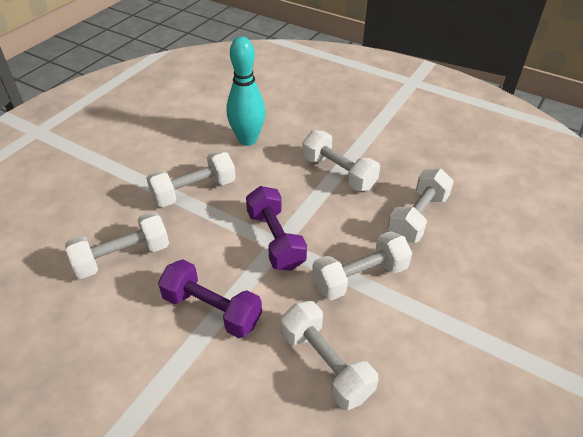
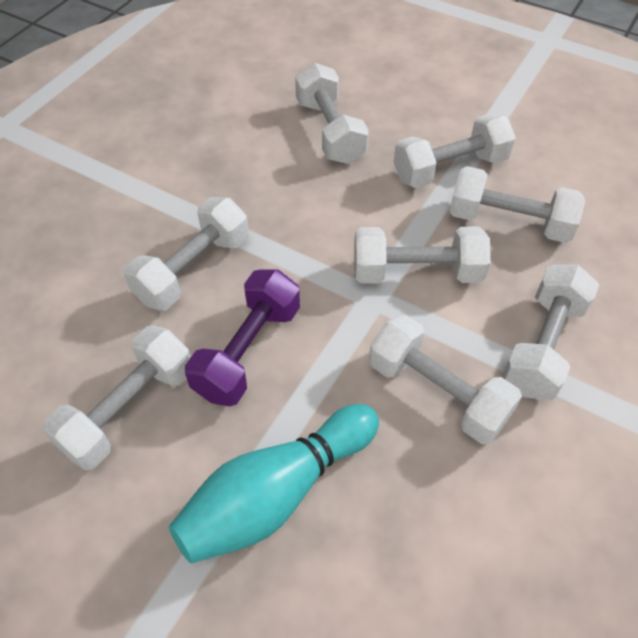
purple dumbbell: [158,259,262,338] [246,186,307,271] = 2 -> [185,269,300,406] = 1
white dumbbell: [65,212,169,279] [146,151,236,207] [281,301,379,411] [302,130,380,191] [312,231,412,300] [387,168,454,243] = 6 -> [42,326,191,470] [124,197,249,311] [295,63,369,164] [354,227,491,284] [369,315,522,444] [394,113,516,188] [449,166,585,243] [502,265,599,400] = 8

